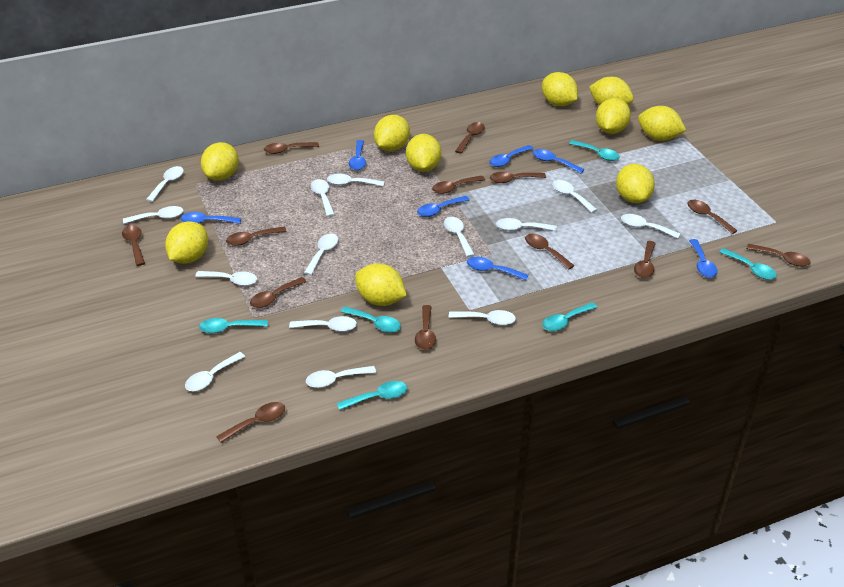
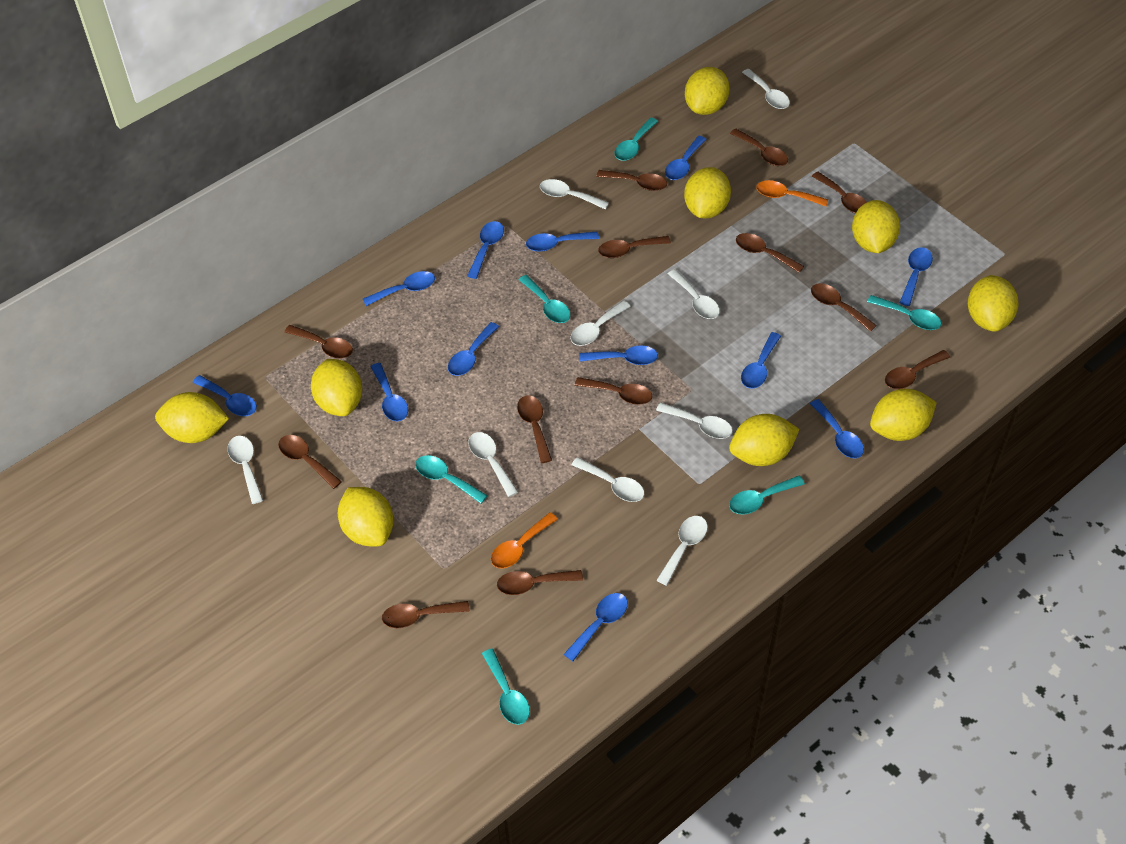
blue spoon: [180,212,241,224] [349,140,366,170] [417,196,470,217] [467,257,528,280] [489,145,533,167] [533,149,584,173] [689,239,718,278] = 7 -> [193,375,257,416] [363,271,435,306] [371,363,408,421] [448,322,499,376] [467,221,504,279] [526,232,599,252] [564,593,628,661] [579,345,658,365] [665,136,707,180] [741,332,781,389] [810,399,864,459] [900,247,933,306] = 12
orange spoon: none = 0 -> [491,512,558,569] [756,180,828,206] = 2
white spoon: [123,206,184,224] [146,166,184,202] [185,352,245,391] [195,271,257,286] [289,316,357,332] [304,233,338,275] [306,366,376,388] [311,179,335,217] [327,174,384,186] [444,217,475,257] [448,310,516,325] [496,218,557,231] [552,180,597,213] [621,214,681,238] = 14 -> [227,436,263,504] [468,432,518,497] [540,179,609,210] [570,301,631,346] [572,457,644,502] [656,402,733,439] [656,516,708,586] [668,269,720,319] [742,69,790,109] = 9
yellow lemon: [165,221,208,264] [201,142,239,181] [355,264,407,306] [374,115,410,151] [406,134,441,172] [542,72,578,106] [589,77,634,106] [596,98,631,134] [616,164,655,203] [638,106,686,141] = 10 -> [155,392,229,443] [311,359,362,416] [338,487,394,546] [684,167,731,218] [685,67,730,115] [729,414,799,466] [852,200,900,253] [870,389,937,441] [968,275,1018,332] = 9

